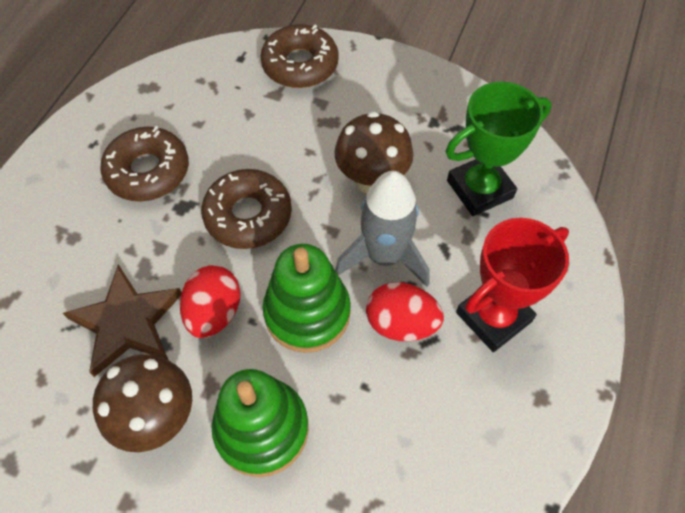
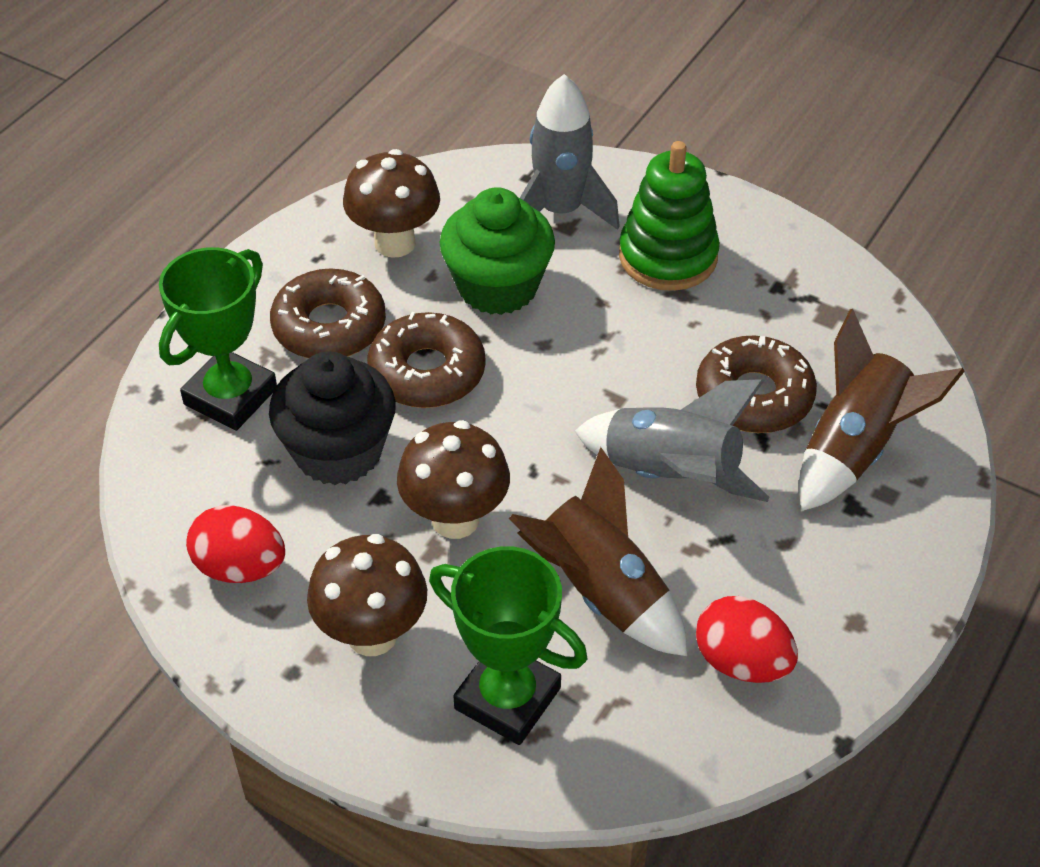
black cupcake: none = 0 -> [269,351,396,485] = 1
brown mushroom: [93,354,192,452] [334,111,414,193] = 2 -> [307,534,427,656] [343,149,440,258] [397,420,510,539] = 3
brown rocket: none = 0 -> [508,447,687,656] [799,309,965,511] = 2
brown star: [63,265,182,377] = 1 -> none = 0
green cupcake: none = 0 -> [439,187,555,315] = 1
green stacking toy: [212,369,309,477] [263,244,351,353] = 2 -> [619,141,720,291] = 1
green trophy: [446,82,552,216] = 1 -> [159,247,277,431] [429,546,587,745] = 2
grey rocket: [335,171,430,287] = 1 -> [520,74,620,230] [575,379,770,502] = 2
red trophy: [456,218,569,352] = 1 -> none = 0

